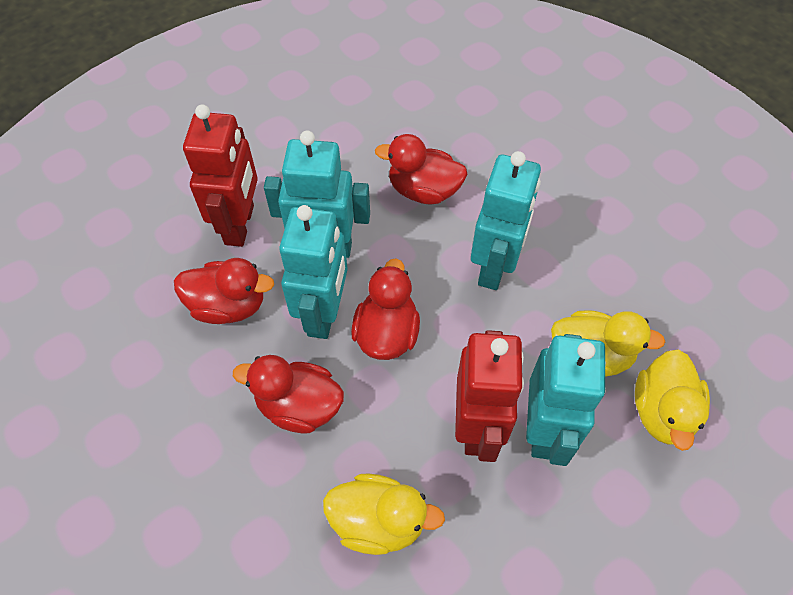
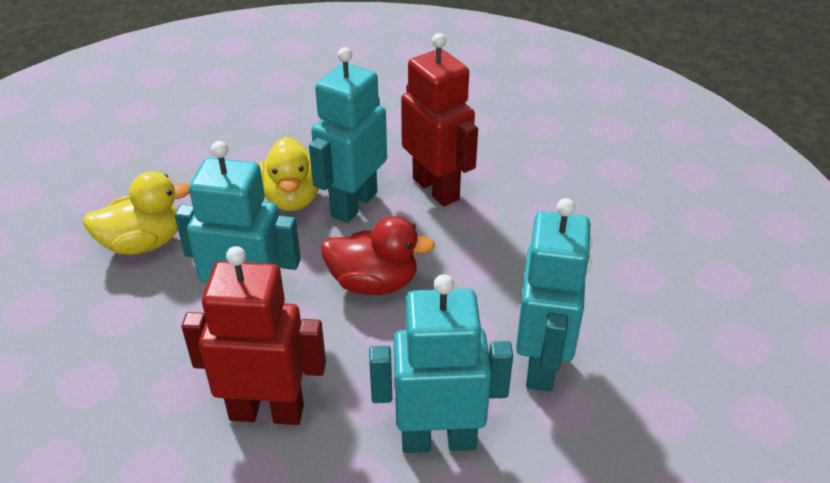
red duck: [174,258,274,324] [233,355,344,433] [351,258,420,360] [375,134,468,204] = 4 -> [321,216,435,295] = 1
yellow duck: [323,473,445,555] [551,310,665,377] [635,349,710,451] = 3 -> [83,171,190,255] [259,137,319,211] = 2

